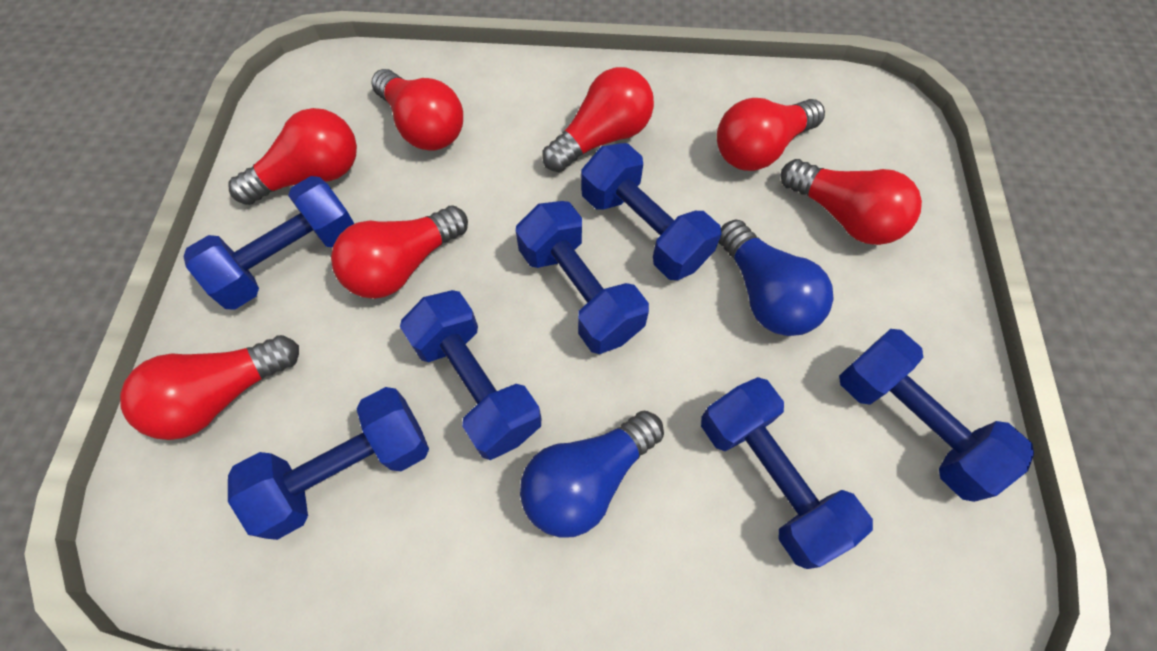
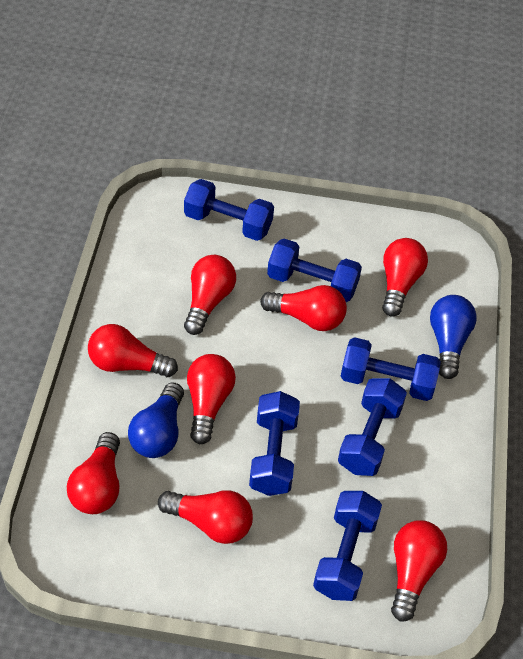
blue dumbbell: [183,176,355,310] [228,387,429,540] [400,290,541,460] [516,201,649,354] [581,143,721,280] [701,377,873,569] [839,329,1034,502] = 7 -> [184,179,274,241] [249,391,300,496] [267,239,362,302] [313,491,382,601] [338,378,407,476] [341,337,441,401] = 6
red light bulb: [120,335,299,440] [228,108,357,205] [331,206,468,299] [371,69,463,151] [542,67,654,172] [717,98,825,171] [781,159,922,245] = 7 -> [67,432,120,514] [88,324,178,377] [158,490,253,544] [184,255,236,335] [187,354,236,444] [260,285,347,331] [382,238,428,317] [391,520,447,622] = 8

